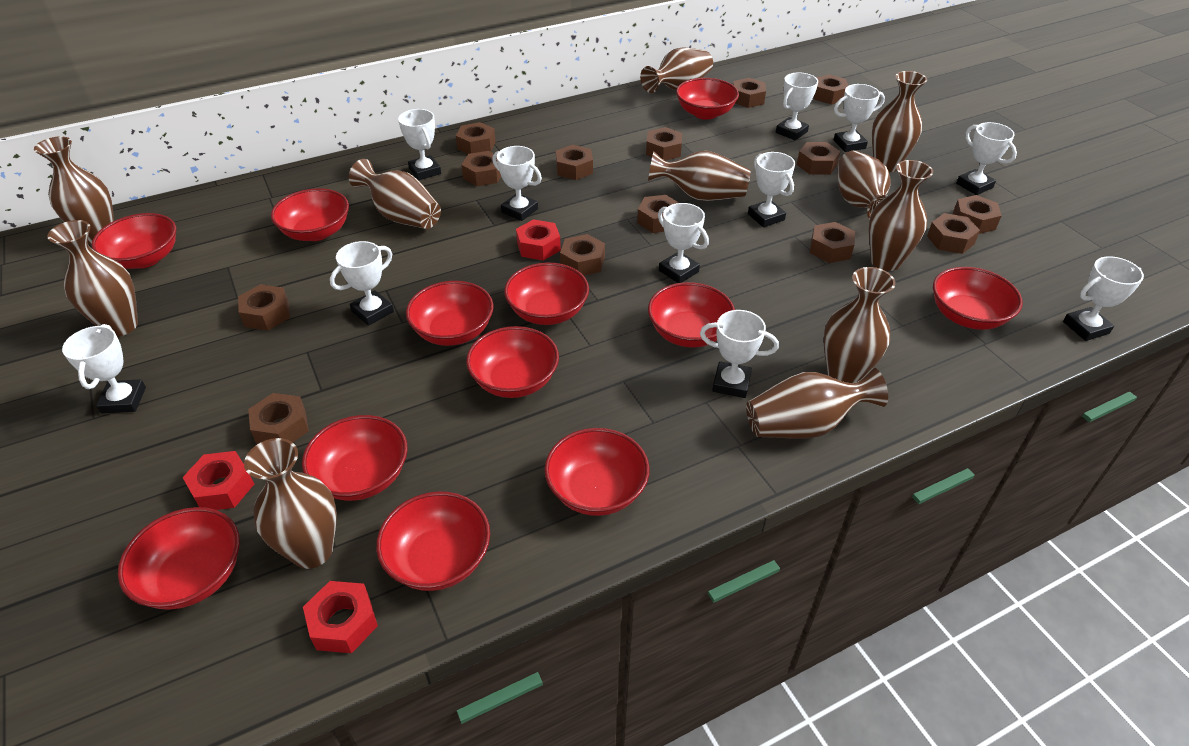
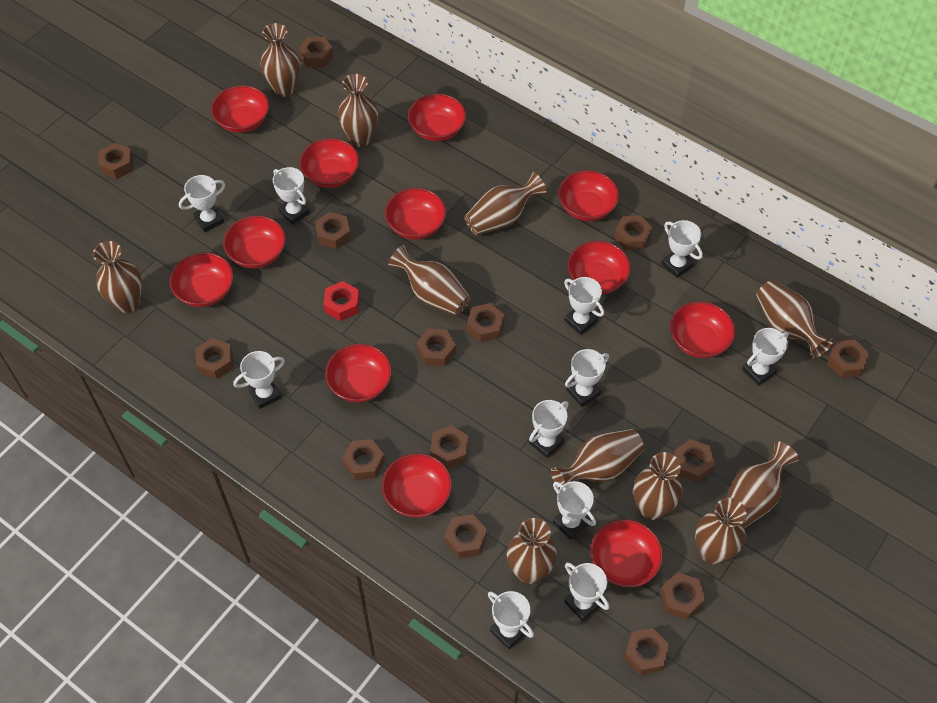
red nut: [182,451,254,510] [303,581,378,653] [516,219,561,261] = 3 -> [323,281,360,321] = 1

